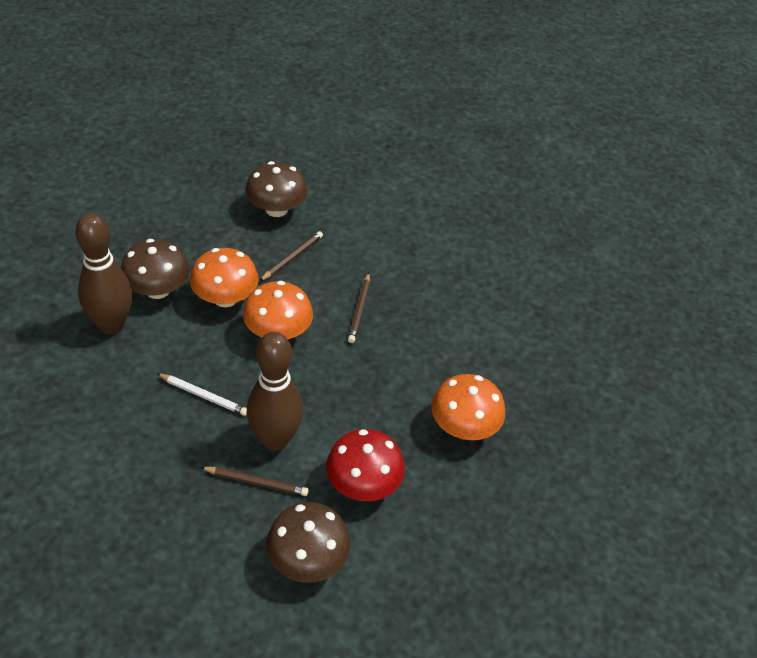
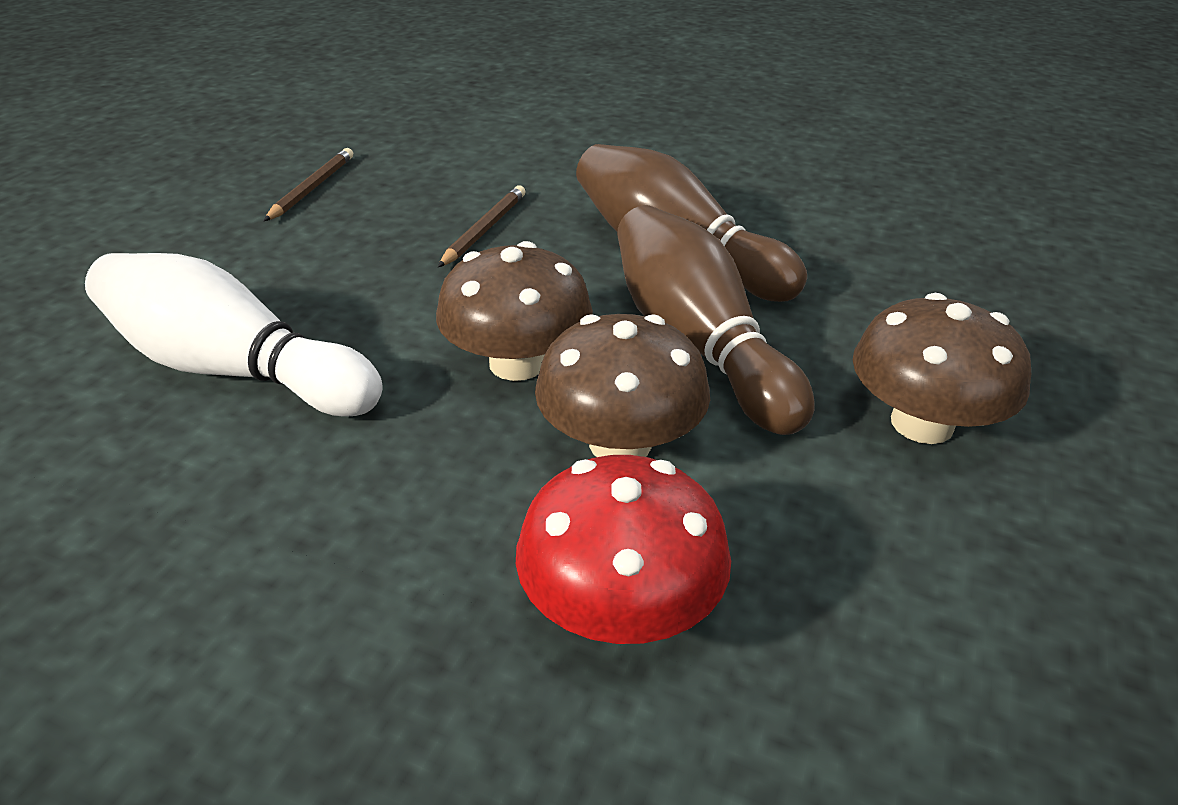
brown pencil: [200,467,309,496] [260,231,323,281] [348,273,370,343] = 3 -> [264,148,353,221] [438,185,526,267] = 2
orange mushroom: [190,248,259,307] [243,281,313,339] [431,374,505,440] = 3 -> none = 0
white bowling pin: none = 0 -> [85,253,383,417] = 1
white pencil: [156,373,247,416] = 1 -> none = 0

